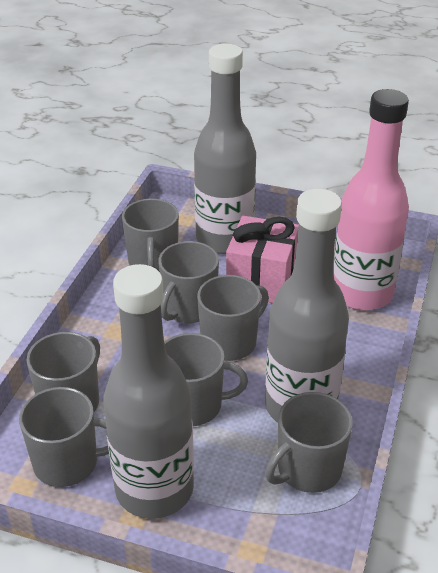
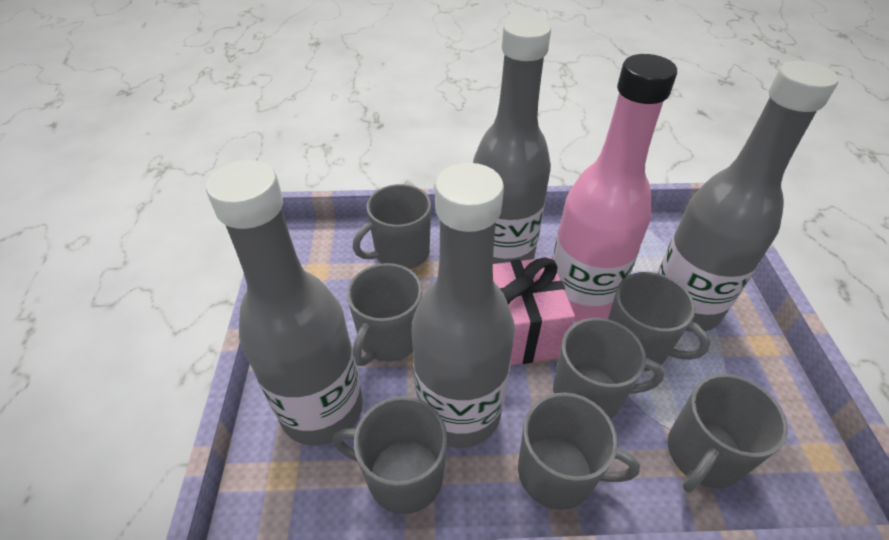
grey bottle: [103,264,194,519] [194,44,256,254] [265,189,349,423] = 3 -> [206,160,363,445] [412,163,515,448] [473,17,551,264] [657,61,839,332] = 4

